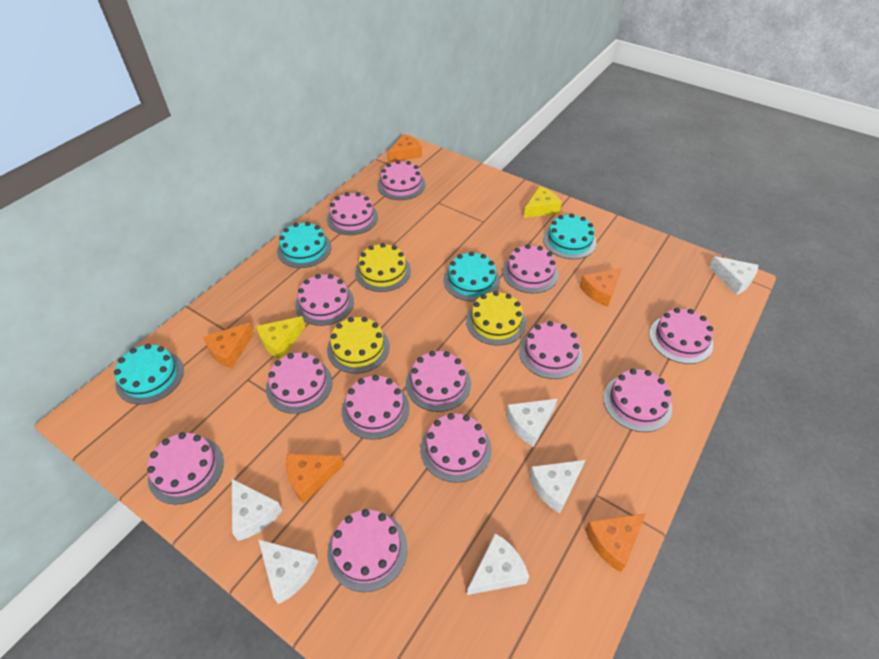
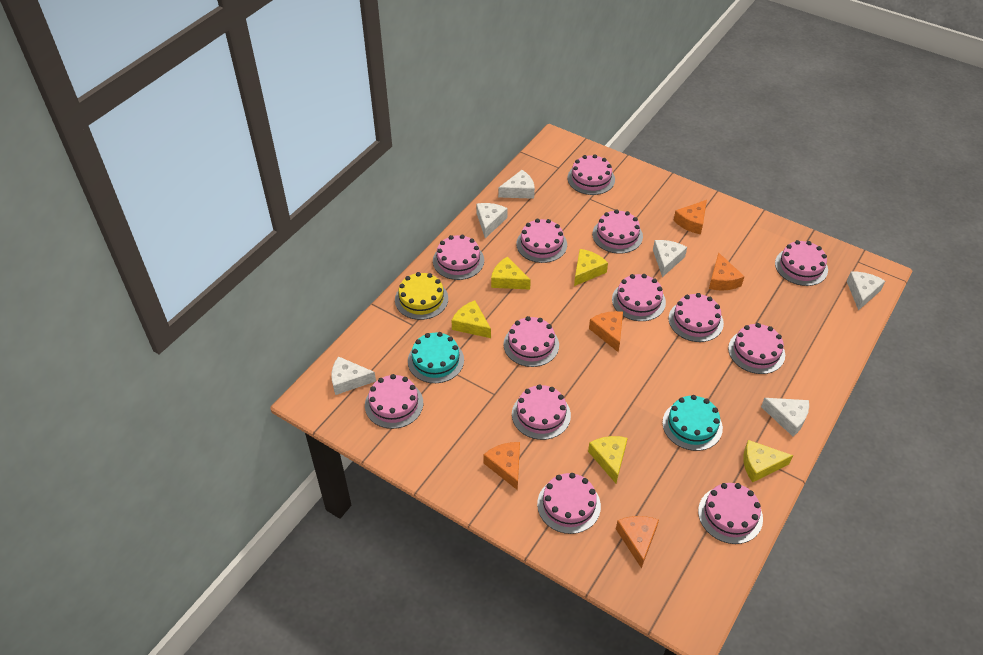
turquoise cake: [114,344,184,404] [277,222,332,268] [444,251,500,301] [543,213,597,259] = 4 -> [408,332,464,383] [662,395,723,451] = 2
yellow cake: [327,317,390,374] [355,243,411,292] [466,291,526,346] = 3 -> [395,272,448,320] = 1
yellow cheese: [256,316,305,359] [524,186,562,218] = 2 -> [451,300,491,338] [491,257,531,290] [574,249,608,286] [588,436,627,483] [743,440,793,482] = 5

